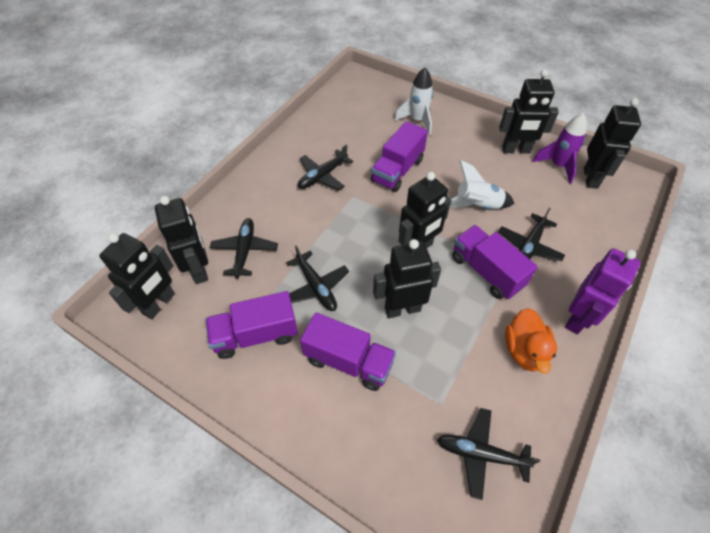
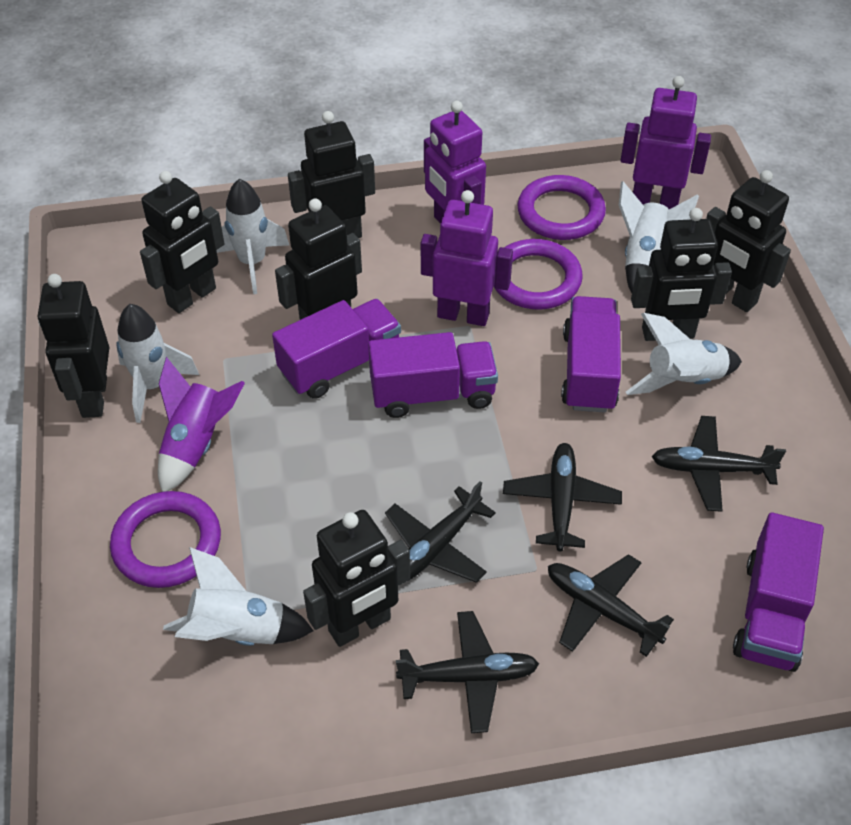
black robot: [99,233,175,319] [155,196,208,284] [373,239,441,318] [398,172,451,248] [499,69,559,154] [584,98,641,189] = 6 -> [38,274,109,418] [140,171,224,313] [275,199,362,320] [288,111,375,238] [303,510,410,647] [631,208,732,341] [706,170,791,312] = 7
orange duck: [505,308,557,374] = 1 -> none = 0
purple ring: none = 0 -> [110,491,221,588] [494,239,583,309] [517,175,606,240] = 3
purple robot: [565,248,641,334] = 1 -> [421,190,513,326] [424,101,486,223] [620,76,711,209] = 3
white rocket: [395,67,434,135] [450,160,514,210] = 2 -> [116,304,199,423] [163,547,314,646] [216,178,289,294] [619,181,699,293] [626,313,742,395] = 5

